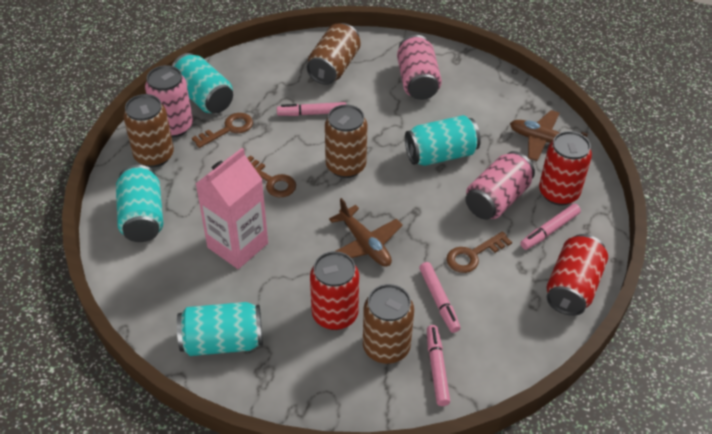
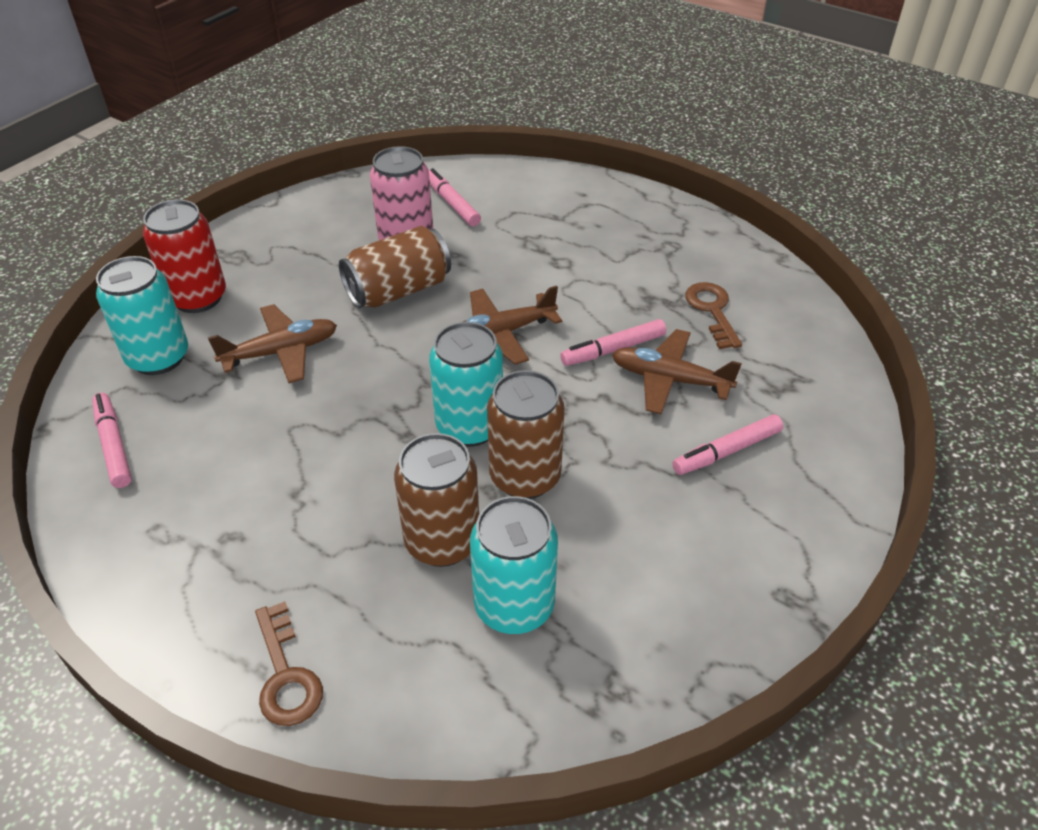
brown can: [123,94,174,167] [307,23,361,85] [325,104,367,178] [363,284,414,364] = 4 -> [339,226,451,308] [394,433,479,567] [487,370,565,499] = 3
brown key: [192,113,253,148] [247,156,296,197] [446,231,512,273] = 3 -> [255,602,323,726] [685,282,742,349] = 2
brown plane: [329,198,403,267] [510,110,588,161] = 2 -> [208,304,337,383] [463,286,562,365] [612,329,742,414] = 3
pink can: [145,65,193,138] [397,35,442,100] [465,151,535,220] = 3 -> [370,146,433,240] = 1
pink carton: [196,148,268,269] = 1 -> none = 0
red can: [310,251,359,330] [539,131,592,205] [547,234,608,316] = 3 -> [143,200,226,313] = 1
turquoise can: [116,165,163,242] [172,53,233,113] [177,302,263,356] [405,115,481,166] = 4 -> [96,256,188,375] [429,322,503,447] [470,496,558,634] = 3

